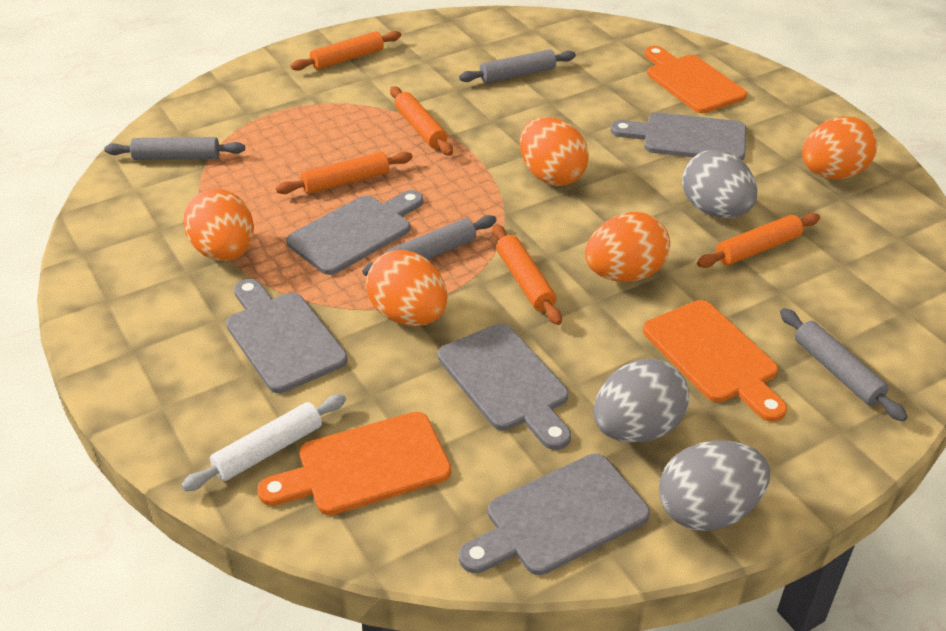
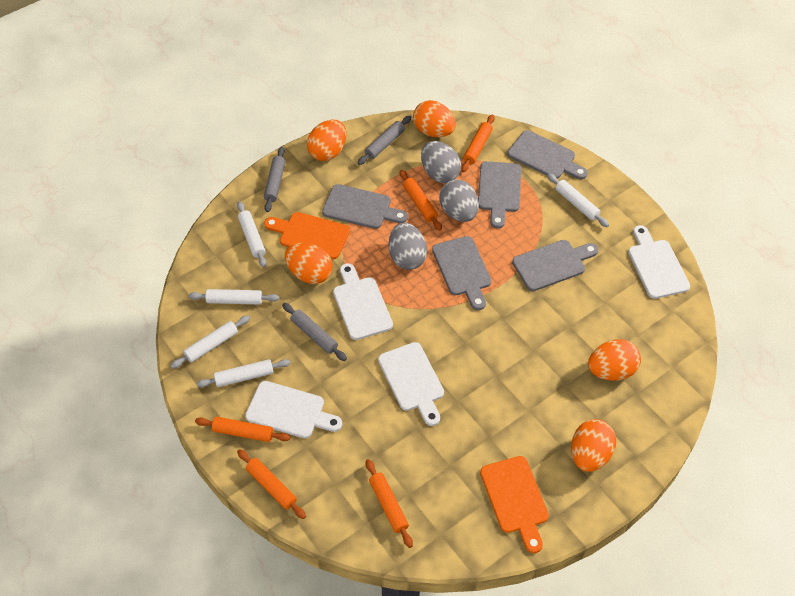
grey rolling pin: [104,137,245,160] [362,215,496,276] [459,49,576,83] [780,308,908,422] = 4 -> [264,147,285,212] [282,303,347,361] [358,115,411,165] = 3
orange cutting board: [257,412,451,515] [643,300,787,422] [645,46,747,113] = 3 -> [264,212,350,259] [480,456,549,553] = 2
white cutting board: none = 0 -> [245,381,342,438] [333,263,393,340] [378,342,444,426] [628,225,690,299] = 4
white rolling pin: [181,394,346,491] = 1 -> [170,315,250,369] [189,289,279,305] [196,359,290,387] [237,201,267,268] [547,174,609,227] = 5

